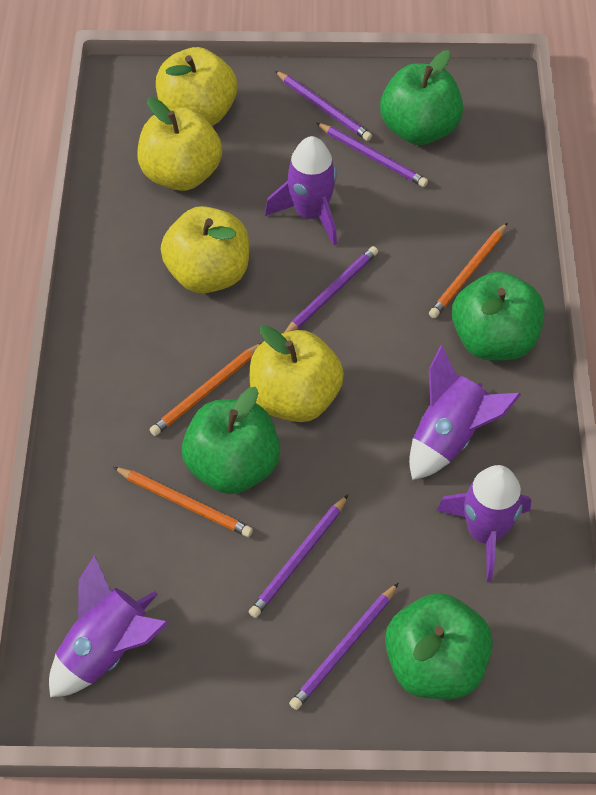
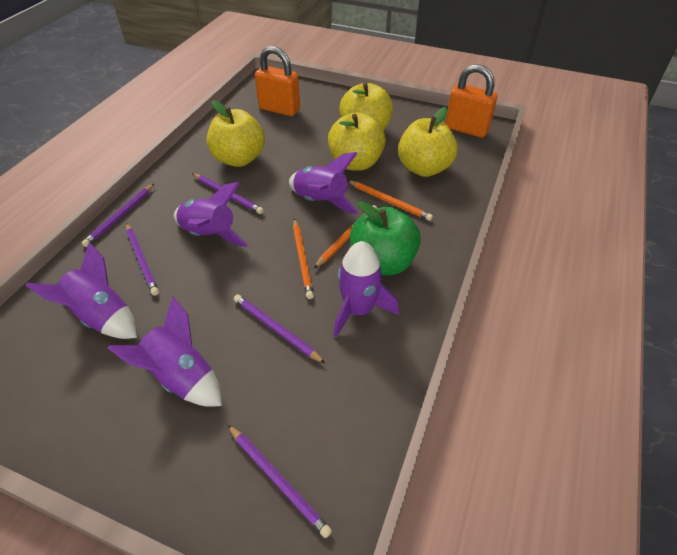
green apple: [182,387,280,494] [380,50,463,145] [385,593,493,699] [452,272,545,361] = 4 -> [350,201,421,275] = 1
orange padlock: none = 0 -> [255,46,300,116] [446,64,498,138] = 2
purple rocket: [49,555,168,697] [265,136,337,245] [409,345,521,480] [436,465,531,582] = 4 -> [25,242,137,339] [108,297,222,407] [174,182,248,247] [289,152,359,214] [334,241,399,338] = 5

